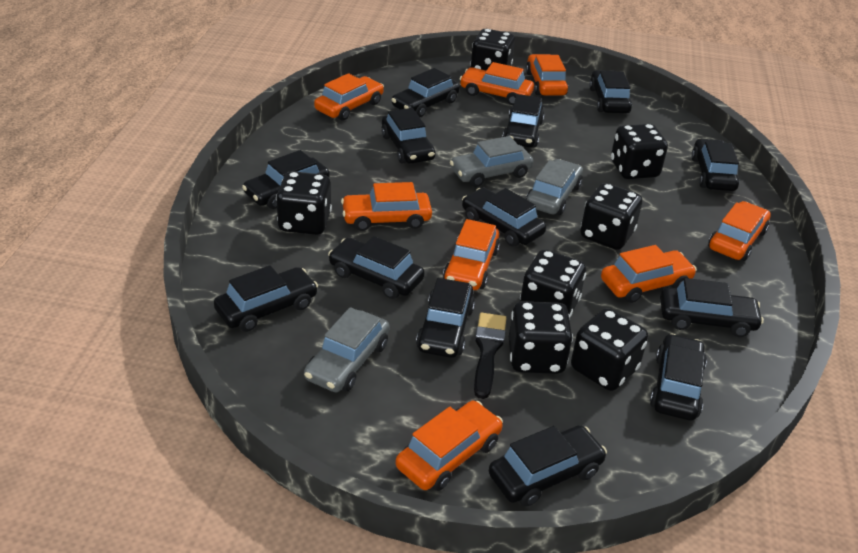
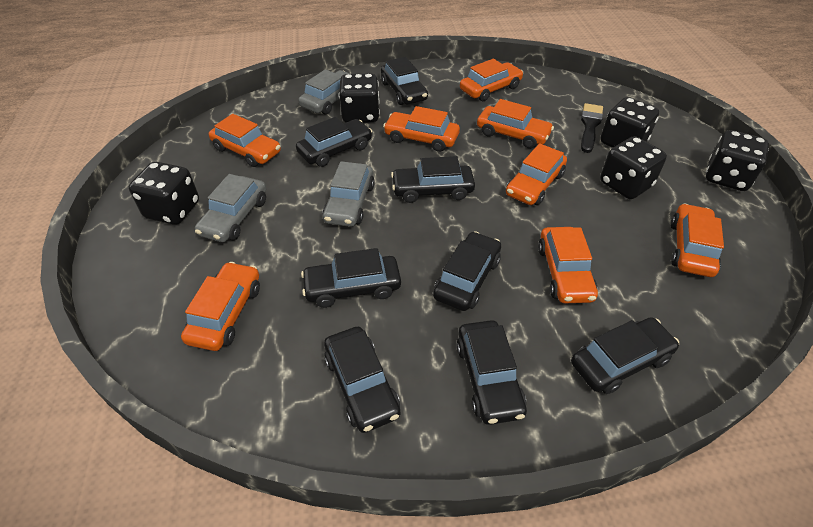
black car: [214,265,318,332] [242,150,330,209] [328,236,425,299] [381,108,435,164] [392,68,460,117] [416,278,475,358] [462,187,546,247] [489,425,607,506] [502,94,544,147] [589,70,632,113] [650,333,707,421] [660,278,764,337] [691,139,739,191] = 13 -> [296,117,372,167] [301,248,401,308] [324,327,400,433] [381,57,428,105] [391,156,475,203] [433,231,501,311] [456,320,527,425] [571,317,679,394] = 8
black dice: [276,171,332,235] [470,29,515,70] [509,301,573,374] [520,249,586,317] [571,308,648,391] [580,183,642,250] [611,124,668,179] = 7 -> [129,162,199,225] [339,73,380,123] [600,136,667,199] [601,97,659,148] [706,130,769,191] = 5

